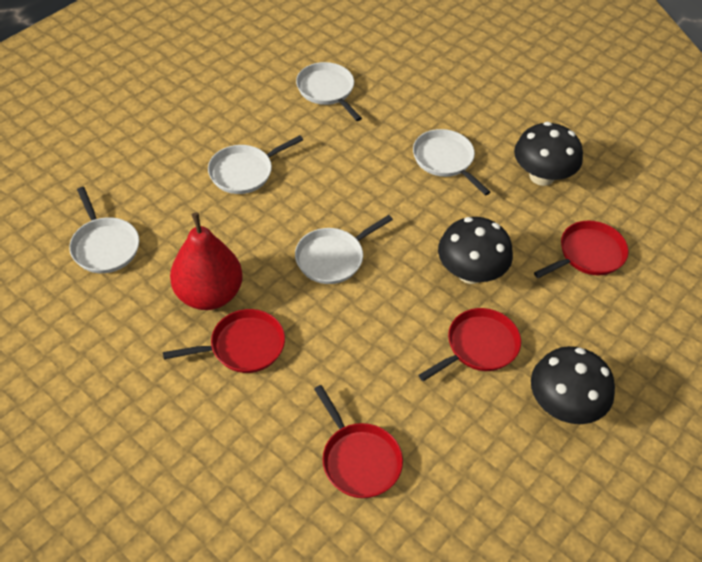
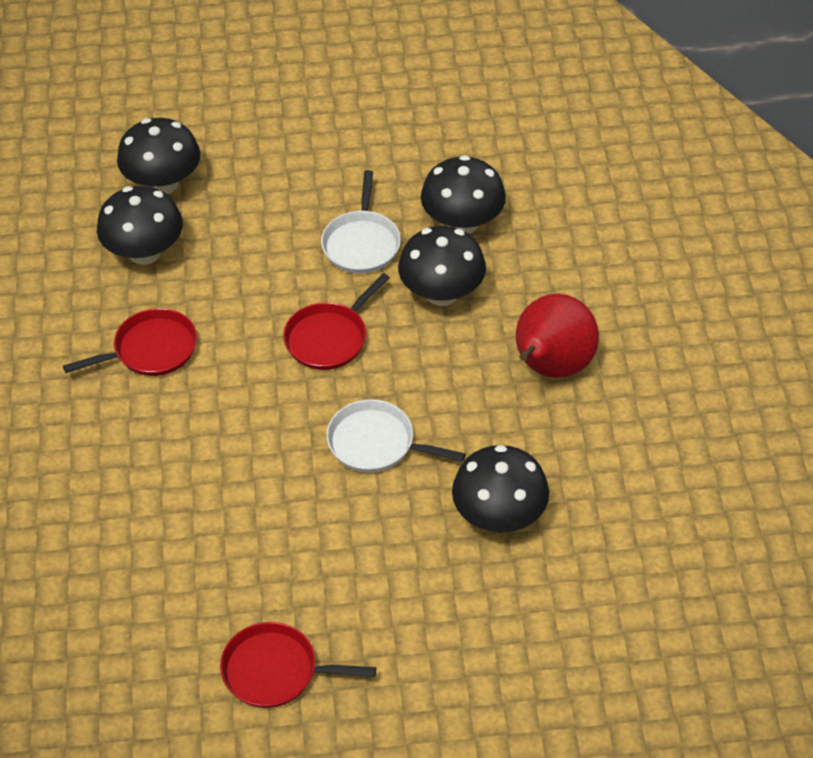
black mushroom: [438,217,513,284] [514,122,583,186] [531,346,615,424] = 3 -> [97,186,183,265] [117,118,200,194] [398,226,486,306] [421,155,506,234] [452,445,549,532] = 5
red pan: [163,309,285,373] [314,385,403,498] [418,308,521,381] [534,221,629,278] = 4 -> [63,308,197,376] [220,622,376,708] [283,273,390,370] = 3
white pan: [69,187,139,273] [208,135,303,194] [295,215,393,284] [296,62,362,121] [413,129,490,196] = 5 -> [321,170,401,273] [326,399,466,473] = 2

